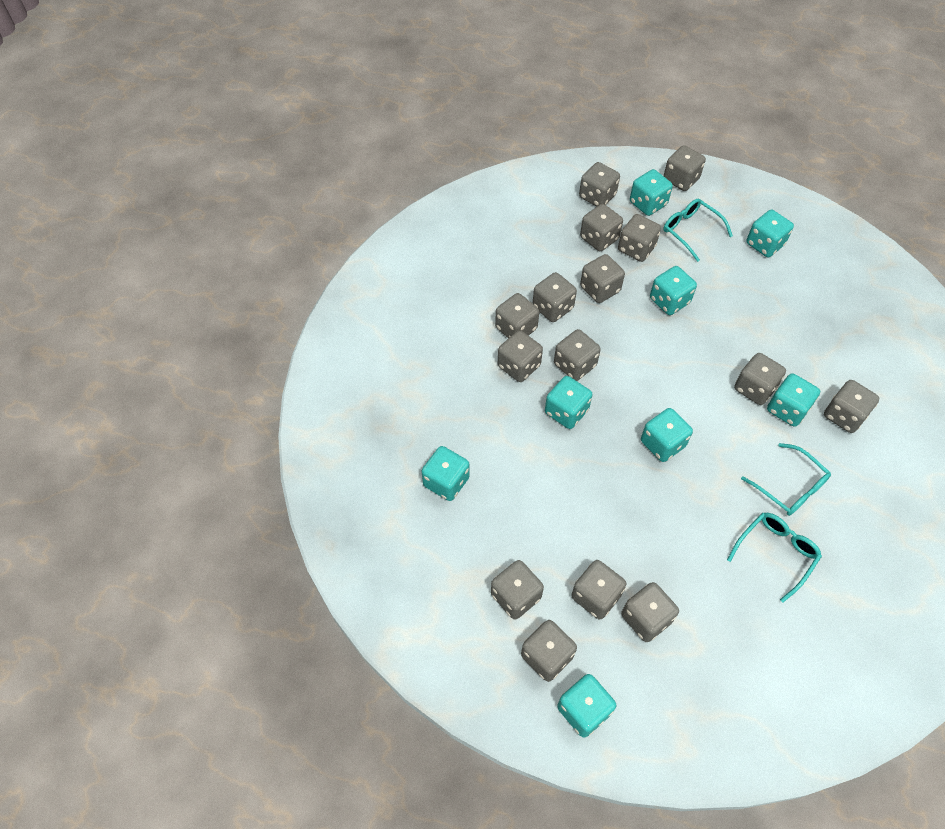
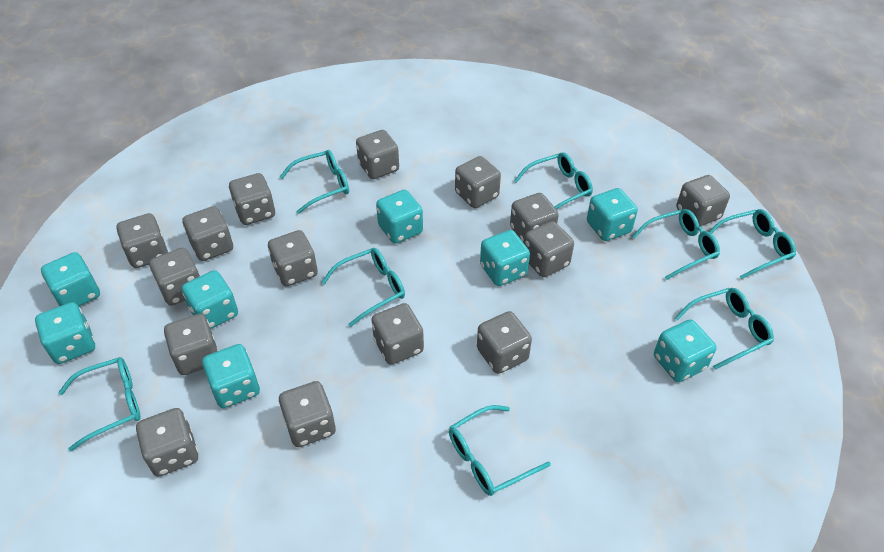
turquoise glasses: [663,199,733,262] [727,513,822,602] [741,443,831,516] = 3 -> [58,357,141,451] [280,150,349,214] [321,248,405,327] [449,405,551,496] [514,152,593,209] [632,209,720,280] [675,288,774,370] [709,209,796,279] = 8

